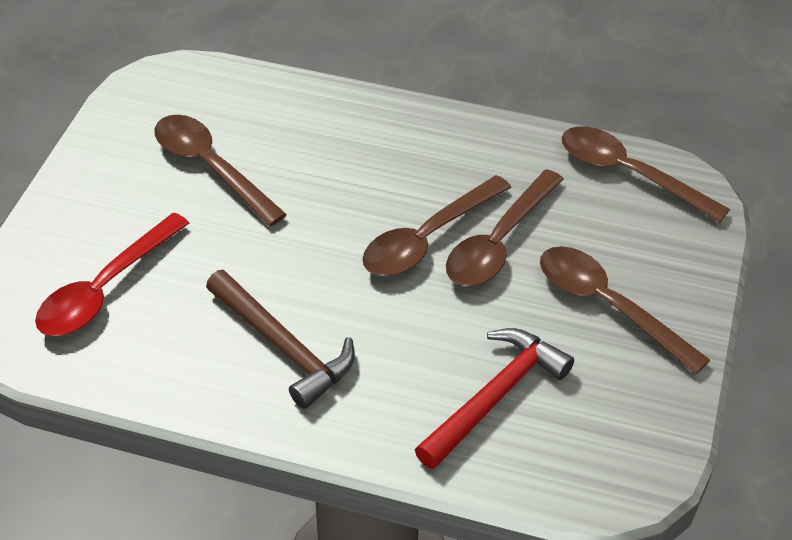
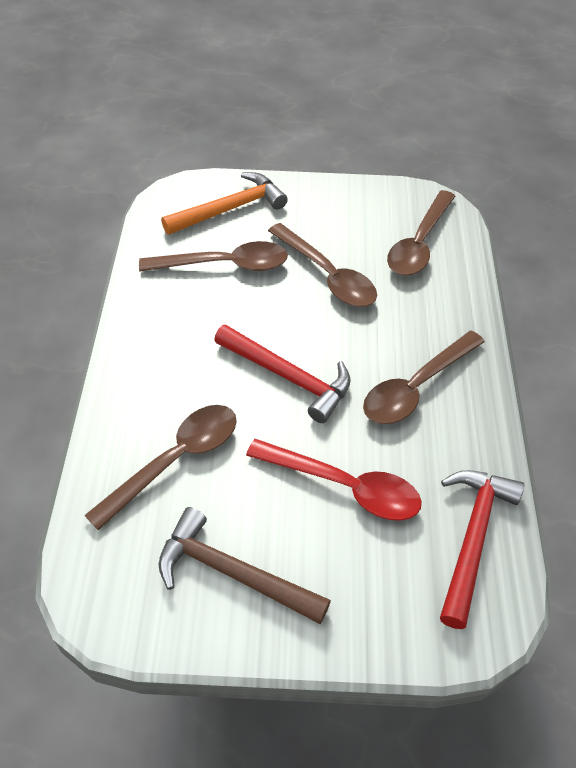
orange hammer: none = 0 -> [161,172,288,235] = 1
red hammer: [415,328,574,469] = 1 -> [214,324,351,423] [440,470,524,629] = 2

